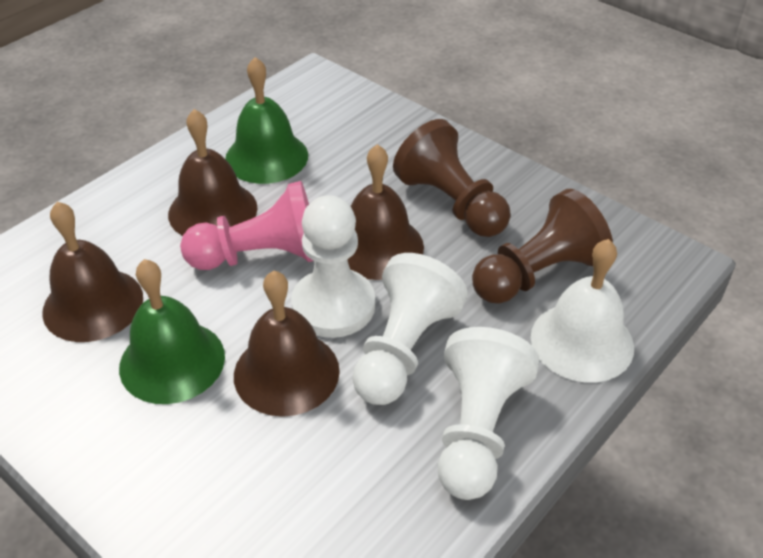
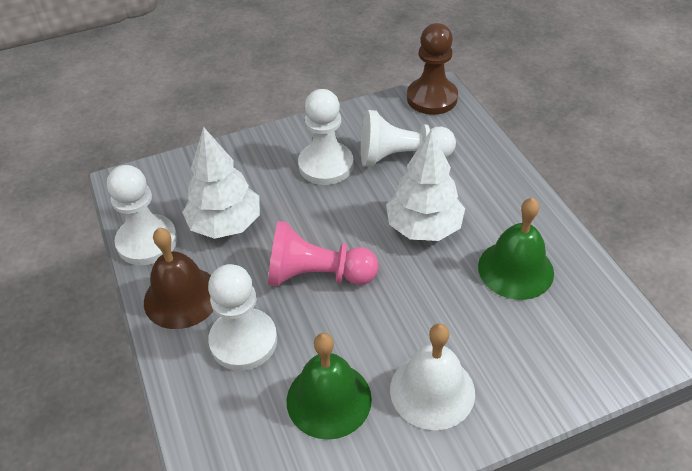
brown bell: [42,201,143,342] [168,109,258,236] [234,271,340,417] [347,144,424,280] = 4 -> [144,228,213,329] = 1
brown pawn: [393,119,511,237] [472,189,613,304] = 2 -> [407,23,458,115] = 1
white pawn: [291,195,375,338] [352,253,468,405] [438,327,539,500] = 3 -> [107,165,177,265] [208,264,277,371] [298,89,354,185] [361,110,456,167] = 4
white tree: none = 0 -> [182,127,260,239] [386,129,465,241] = 2

